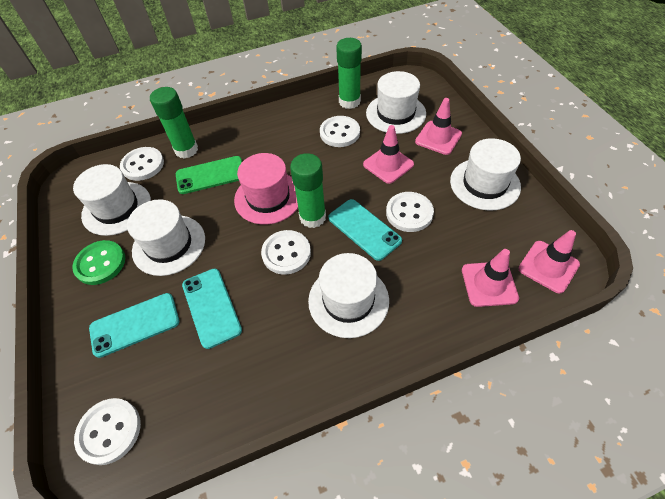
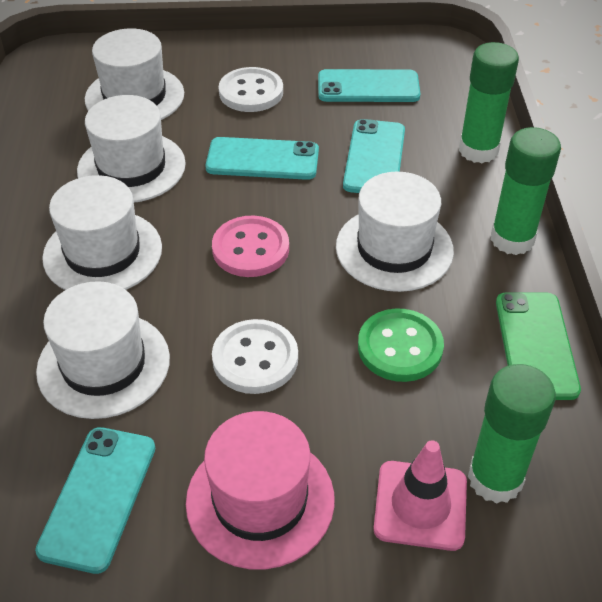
pink button: none = 0 -> [212,216,289,277] = 1
pink traffic cone: [363,125,414,184] [415,98,462,155] [462,249,519,307] [518,230,580,293] = 4 -> [373,440,467,551] = 1
turquoise phone: [89,293,179,358] [182,269,242,349] [328,199,402,261] = 3 -> [35,427,155,574] [206,137,319,180] [318,69,420,102] [343,119,405,193] = 4
white button: [74,398,141,465] [120,147,164,181] [261,230,311,275] [320,116,360,147] [386,192,434,232] = 5 -> [212,319,298,394] [219,67,283,112] = 2

